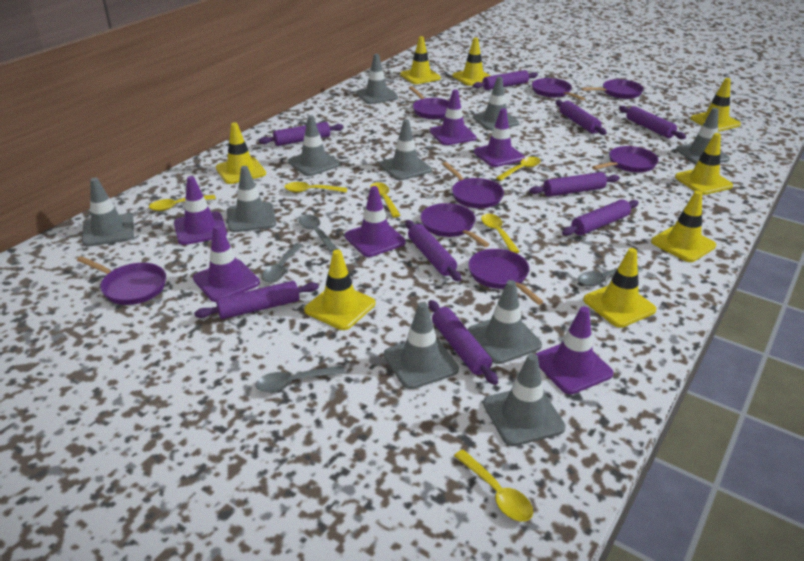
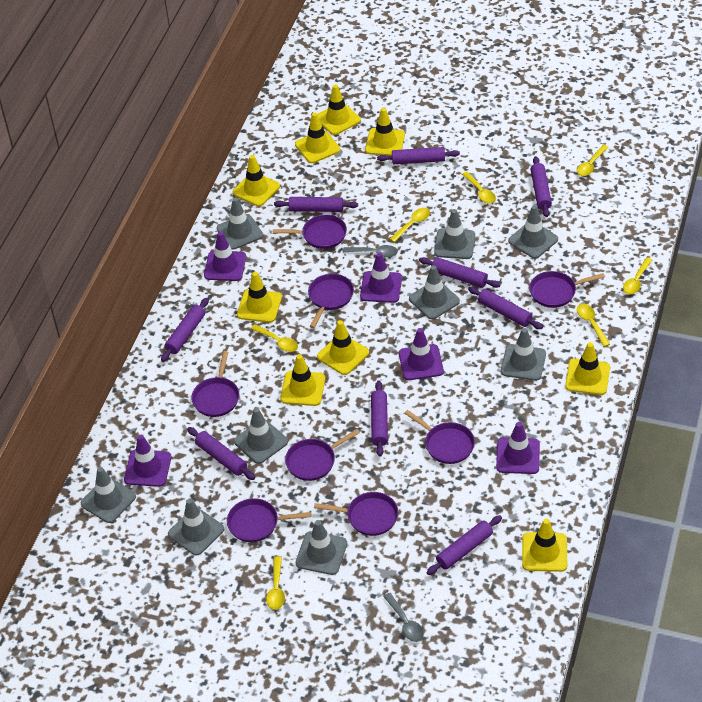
grey spoon: [255,366,345,392] [262,243,303,282] [299,214,337,252] [578,265,643,286] = 4 -> [343,245,398,257] [383,593,424,642] = 2
grey traffic cone: [82,178,134,247] [227,166,276,232] [288,115,340,176] [356,54,398,104] [380,120,432,181] [384,302,459,389] [468,280,542,364] [473,76,519,130] [483,354,566,446] [676,108,730,165] = 10 -> [81,467,136,523] [168,498,224,555] [217,197,263,250] [234,408,288,464] [296,520,347,575] [409,265,460,319] [434,209,475,259] [501,328,546,381] [508,205,558,259] = 9
purple traffic cone: [174,176,227,245] [193,225,260,302] [345,186,406,257] [430,89,477,145] [474,108,525,167] [536,307,613,394] = 6 -> [124,435,172,487] [204,232,246,281] [360,252,402,303] [399,328,444,380] [496,422,540,474] = 5
yellow spoon: [149,195,216,211] [284,182,347,193] [370,182,401,218] [454,450,533,522] [481,214,520,253] [496,157,541,181] = 6 -> [251,324,298,352] [266,556,285,610] [390,208,430,242] [462,172,496,204] [577,145,609,176] [577,304,610,347] [623,257,652,294] = 7
yellow traffic cone: [216,122,266,184] [304,249,375,330] [400,36,441,84] [452,38,491,86] [583,248,657,328] [651,191,716,262] [675,133,733,195] [690,78,741,132] = 8 -> [233,155,280,206] [237,272,282,323] [280,354,325,406] [295,112,340,163] [317,84,361,135] [317,320,369,375] [365,108,405,156] [522,519,567,572] [565,342,610,395] = 9

